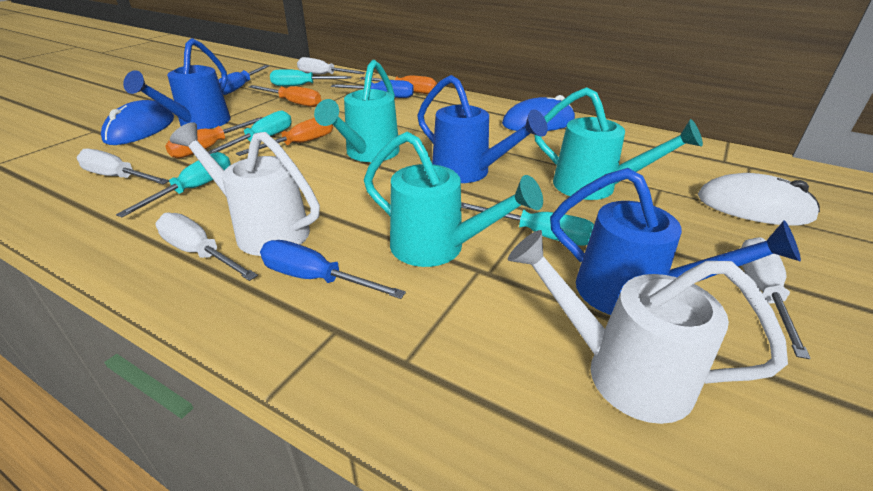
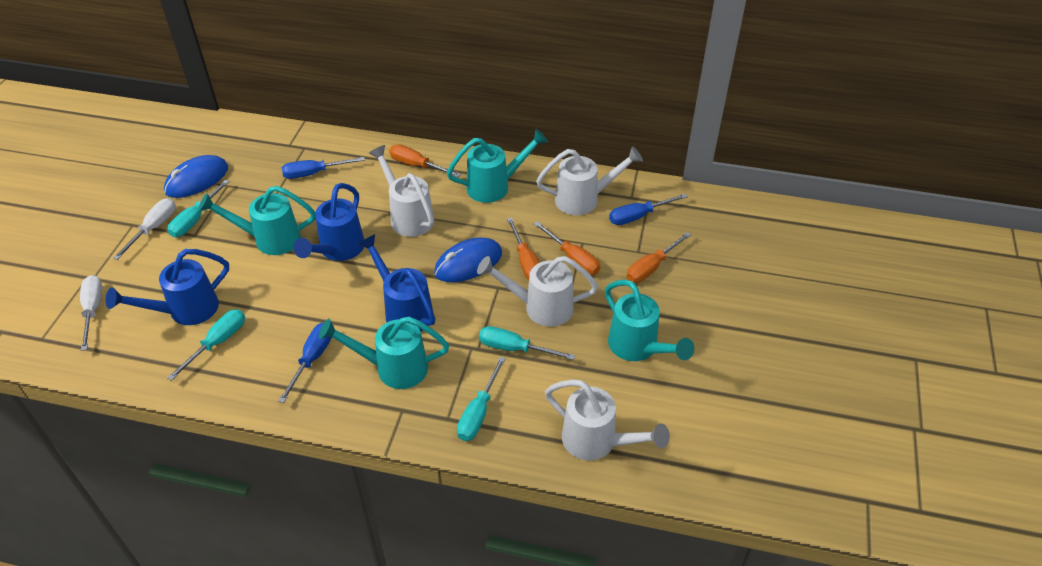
turquoise watering can: [314,60,400,162] [364,131,543,267] [534,87,703,200] = 3 -> [198,186,316,255] [319,317,449,389] [447,129,548,203] [605,280,694,361] = 4
white mouse: [698,173,820,226] = 1 -> none = 0
white screwdriver: [76,149,169,185] [155,212,258,281] [297,57,365,75] [741,237,811,359] = 4 -> [80,275,102,351] [113,198,175,260] = 2
white watering can: [170,122,320,256] [508,230,788,424] = 2 -> [369,145,434,237] [477,256,598,327] [536,146,643,215] [545,379,670,460] = 4

